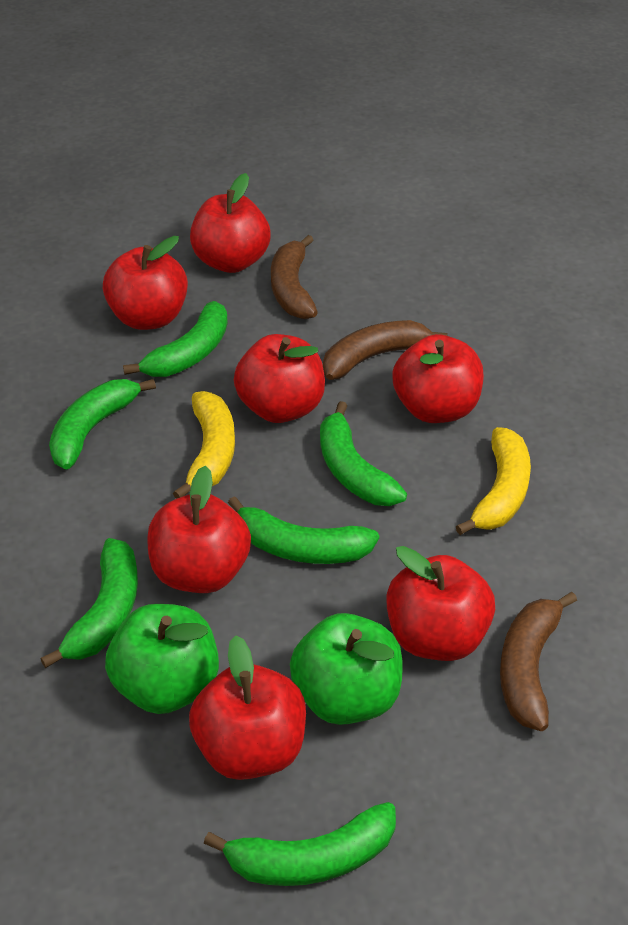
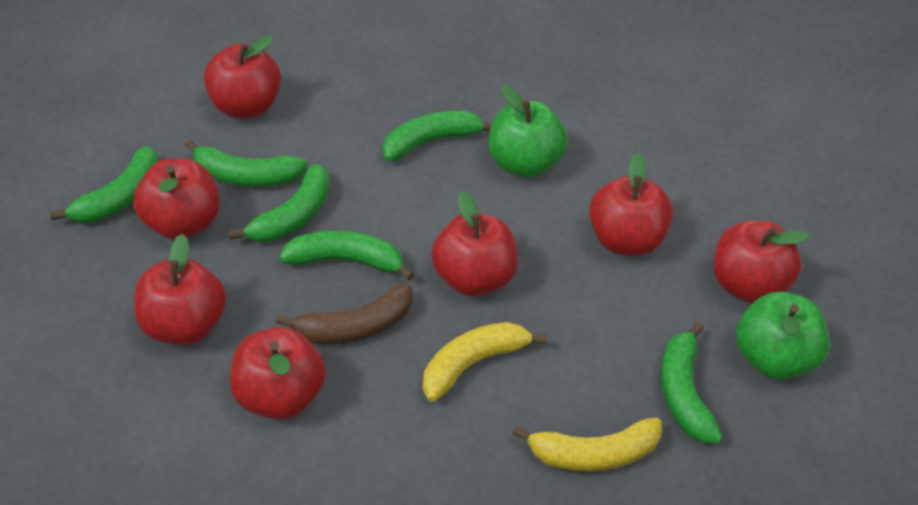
brown banana: [271,235,318,319] [323,320,448,380] [500,592,577,731] = 3 -> [276,284,413,344] = 1

